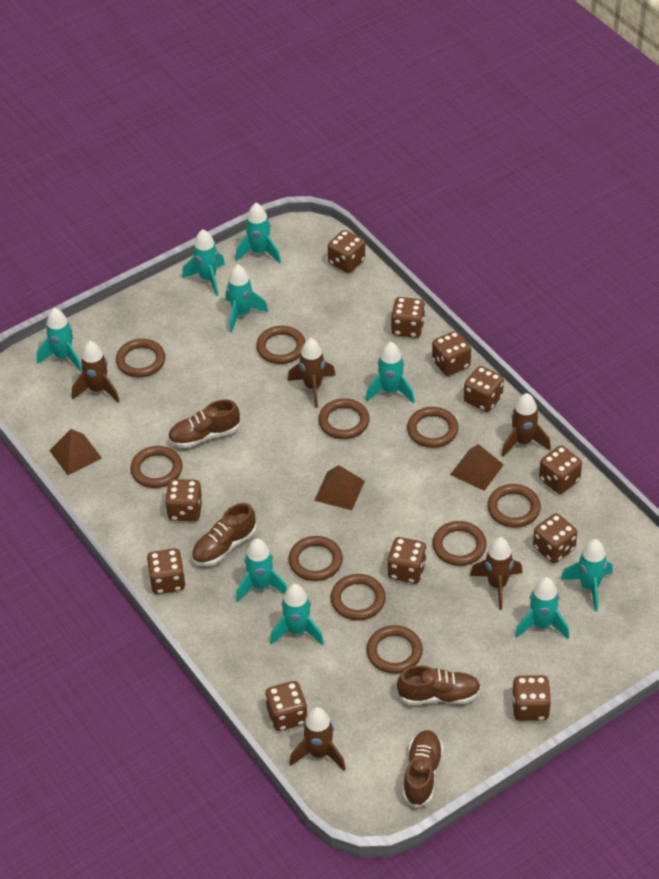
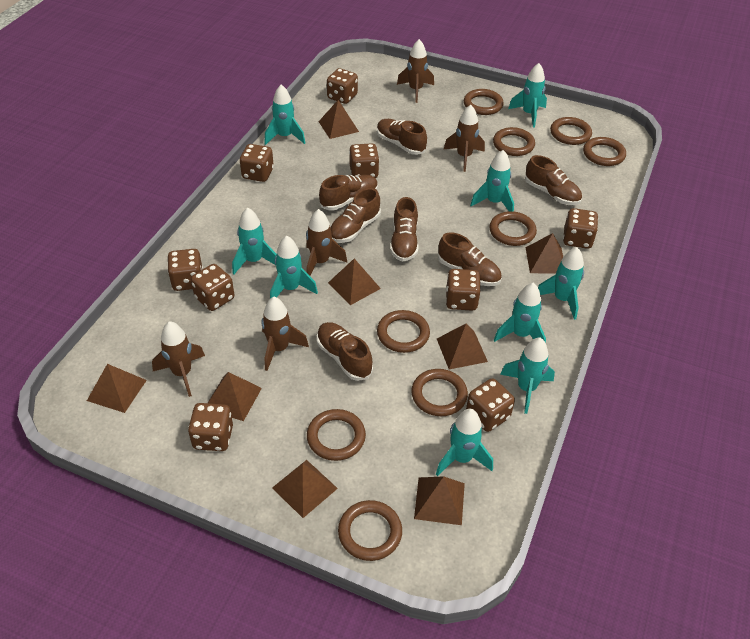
brown dice: [147,548,186,594] [165,479,203,521] [265,681,308,731] [328,230,365,273] [387,537,427,584] [391,297,425,338] [432,331,471,376] [464,366,504,412] [512,675,551,721] [533,513,577,563] [539,446,582,494] = 11 -> [167,249,203,291] [188,403,233,451] [191,264,234,311] [240,144,274,182] [327,68,358,104] [349,143,379,178] [446,269,481,311] [466,378,515,432] [563,208,598,249] = 9
brown pyramid: [49,429,102,475] [314,465,365,510] [450,444,504,491] = 3 -> [87,364,147,413] [208,372,262,421] [272,460,338,518] [319,100,359,139] [328,259,381,305] [414,476,465,525] [437,324,488,369] [525,233,563,274] = 8
brown ring: [116,339,165,377] [130,446,182,488] [256,326,306,364] [289,536,343,581] [318,398,370,439] [331,574,386,621] [366,625,423,674] [407,407,459,448] [432,521,487,566] [487,484,541,528] = 10 -> [307,409,366,461] [338,500,402,561] [377,310,430,353] [411,369,468,416] [464,89,504,115] [489,211,537,246] [493,127,535,156] [550,117,592,145] [583,137,626,166] = 9
brown shoe: [168,399,240,448] [191,503,257,566] [397,665,481,705] [403,730,443,808] = 4 -> [317,322,373,381] [319,175,378,210] [330,188,381,243] [377,119,427,155] [390,197,419,262] [438,232,502,286] [525,155,582,205] = 7

